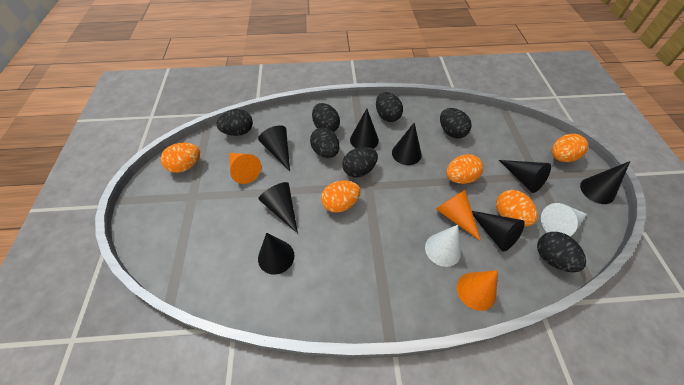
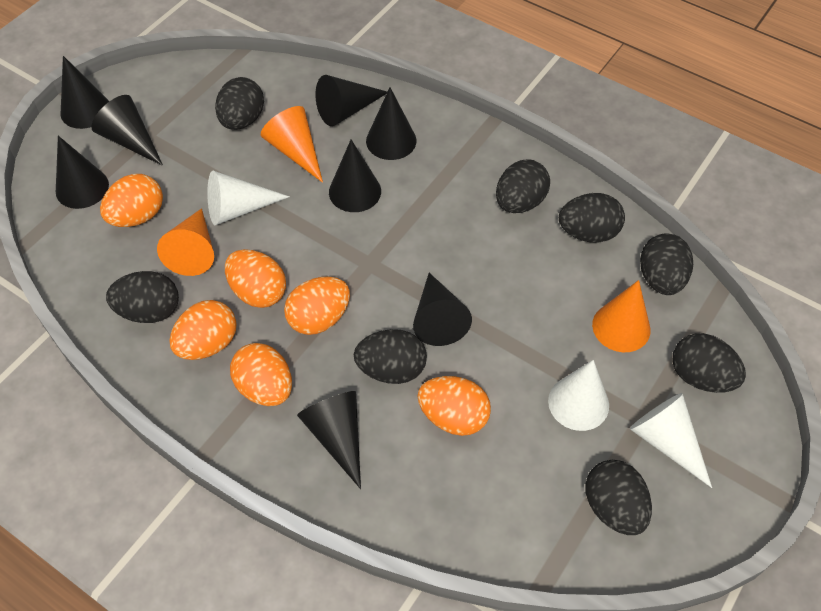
black egg: [217,109,253,136] [310,127,339,158] [312,103,340,132] [342,147,378,178] [376,92,403,122] [440,108,472,139] [537,232,586,272] = 7 -> [106,271,179,323] [215,77,264,130] [354,329,427,384] [496,159,550,213] [559,193,625,242] [585,460,652,535] [640,233,693,295] [673,333,746,393] = 8
orange egg: [161,143,200,173] [321,181,361,213] [446,154,483,184] [496,190,538,226] [552,134,588,162] = 5 -> [100,174,163,227] [170,300,237,360] [225,249,286,308] [230,343,292,406] [284,277,350,335] [417,376,491,436] = 6
white cone: [425,225,461,267] [541,203,587,236] = 2 -> [207,170,290,225] [548,360,609,431] [630,393,712,488] = 3

